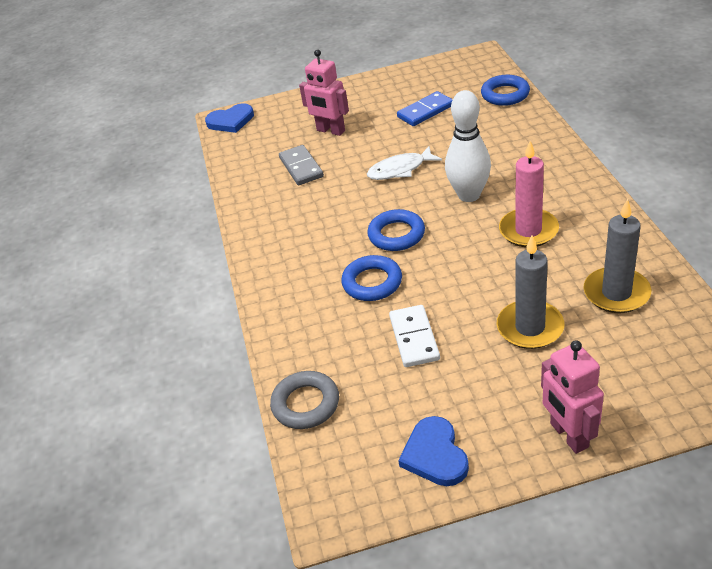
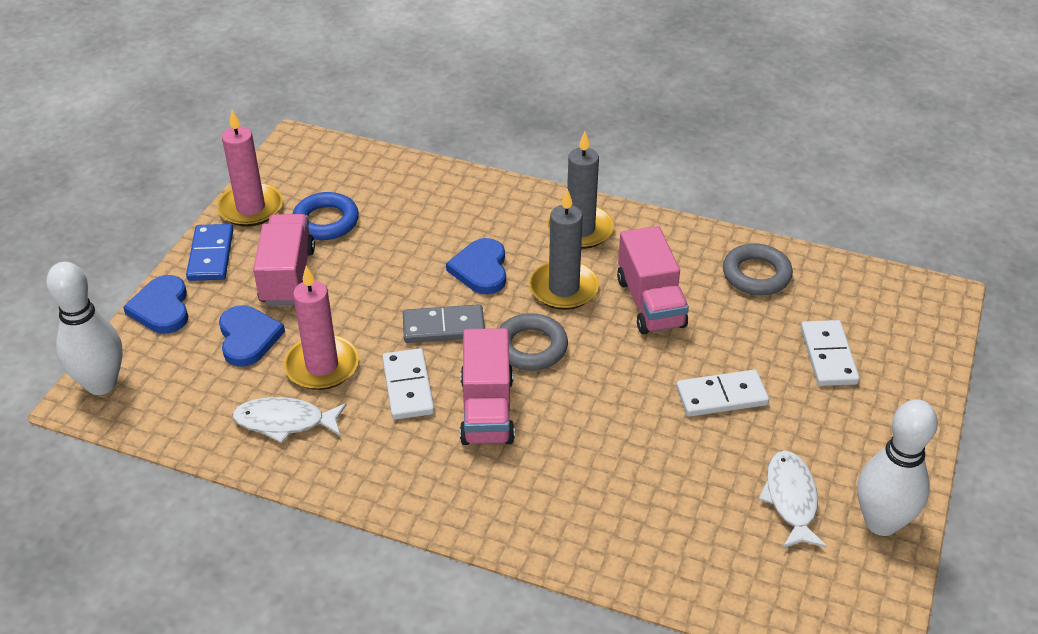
blue heart: [205,103,254,133] [398,416,469,486] = 2 -> [123,275,188,334] [219,305,285,367] [446,238,506,294] = 3
blue ring: [341,255,402,301] [367,209,425,251] [481,75,530,106] = 3 -> [293,192,359,240] = 1
grey ring: [270,371,339,429] = 1 -> [499,313,568,371] [723,243,793,295] = 2
pink candle: [499,141,559,247] = 1 -> [217,110,283,227] [284,266,359,390] = 2
pink robot: [299,49,349,136] [541,340,604,454] = 2 -> none = 0
pink truck: none = 0 -> [253,214,315,305] [460,328,515,445] [617,226,689,335] = 3
white bowling pin: [445,90,491,202] = 1 -> [46,262,123,395] [857,399,938,536] = 2
white domino: [389,305,440,367] = 1 -> [382,348,435,420] [676,370,769,417] [801,320,860,386] = 3
white fish: [367,146,442,180] = 1 -> [232,397,347,443] [759,451,827,548] = 2

